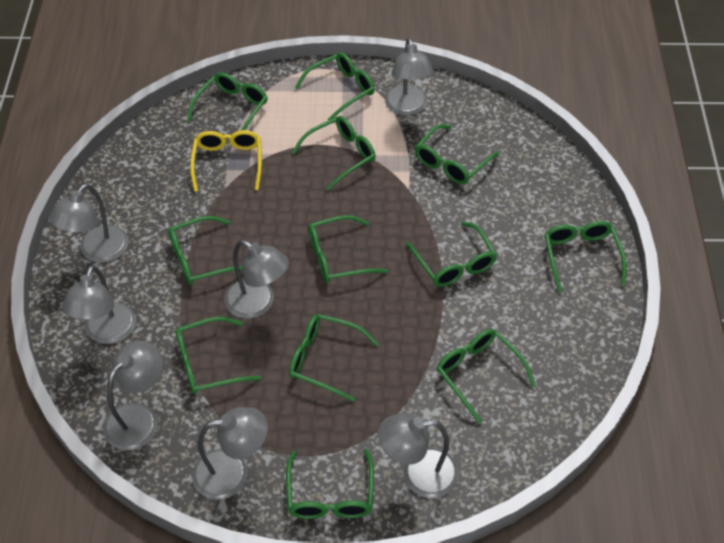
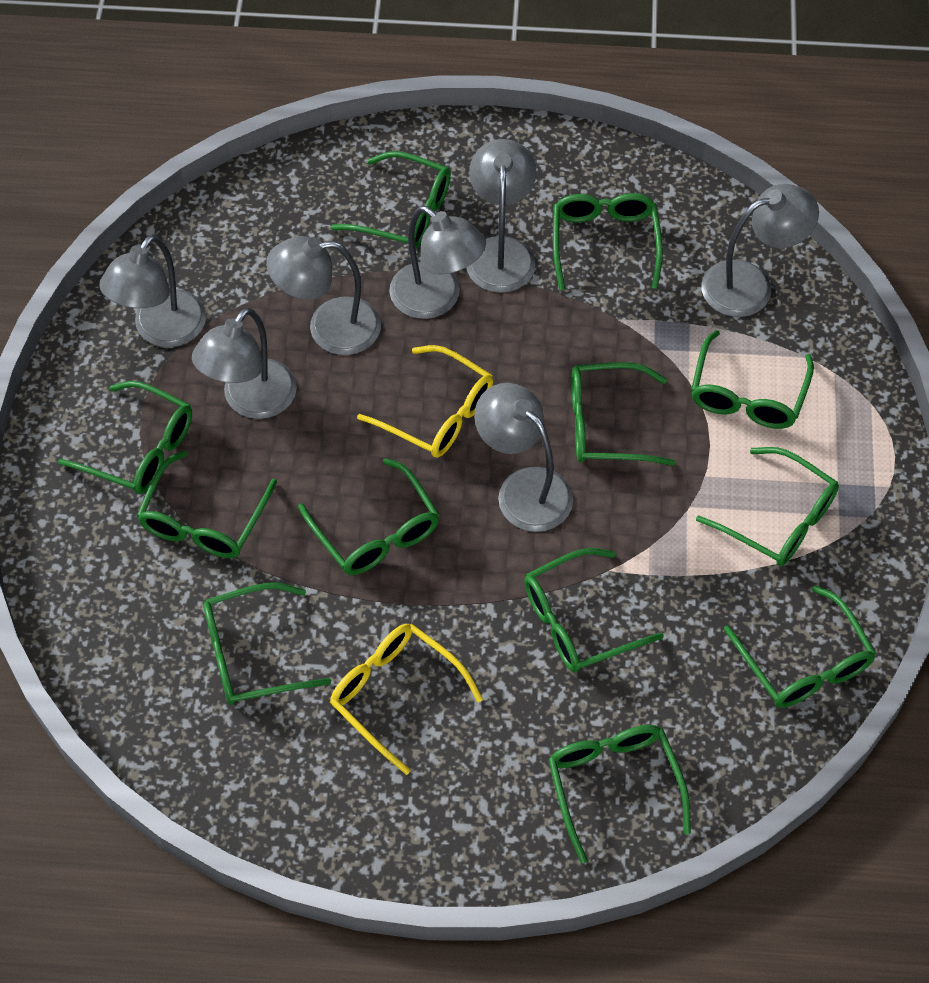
yellow glasses: [190,130,262,192] = 1 -> [330,624,483,775] [357,345,493,458] = 2

